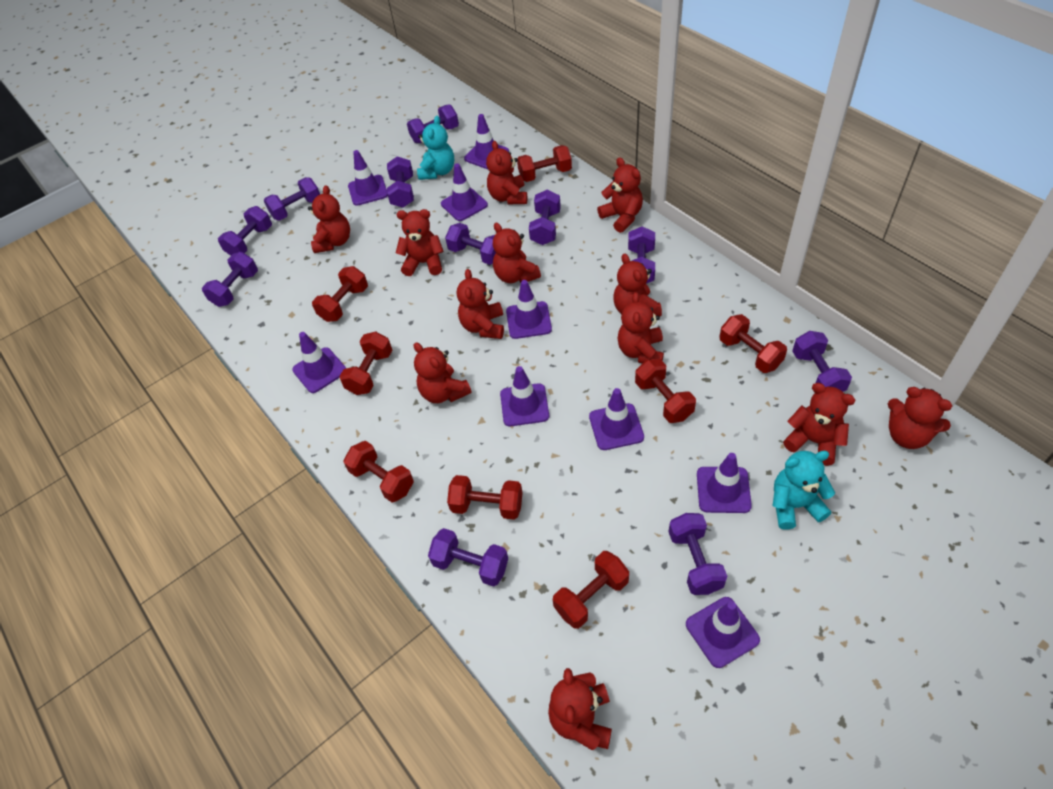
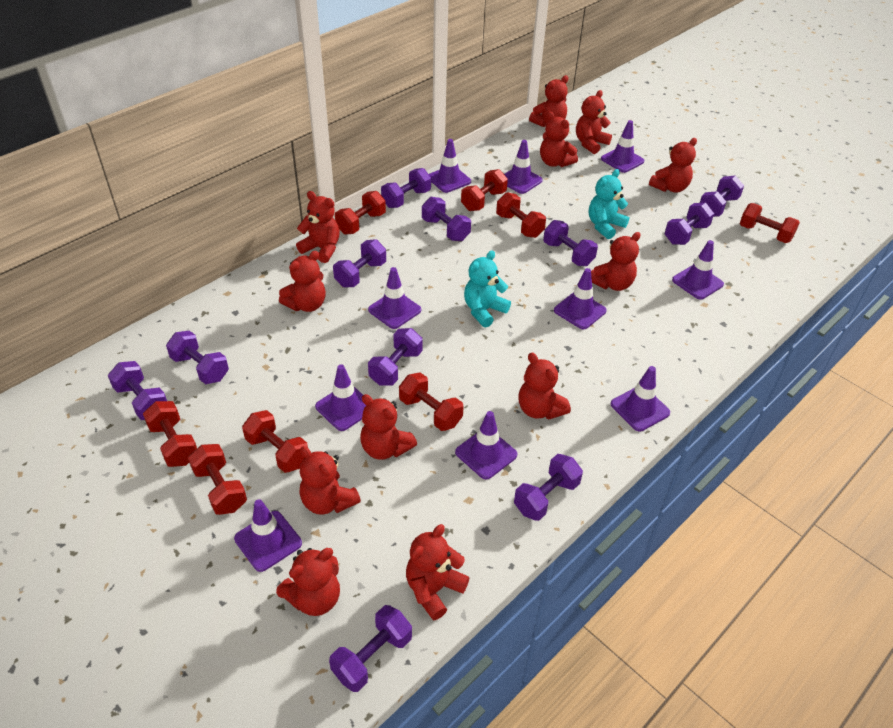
purple traffic cone: [292,332,346,393] [348,150,388,206] [441,163,488,221] [464,114,509,169] [500,366,549,427] [506,280,552,339] [589,388,644,450] [686,597,760,668] [697,453,752,513] = 9 -> [234,499,302,572] [315,364,366,431] [368,267,421,329] [429,139,471,193] [455,411,517,479] [504,140,543,194] [554,268,607,329] [601,120,644,173] [611,366,670,431] [672,240,724,300] = 10

